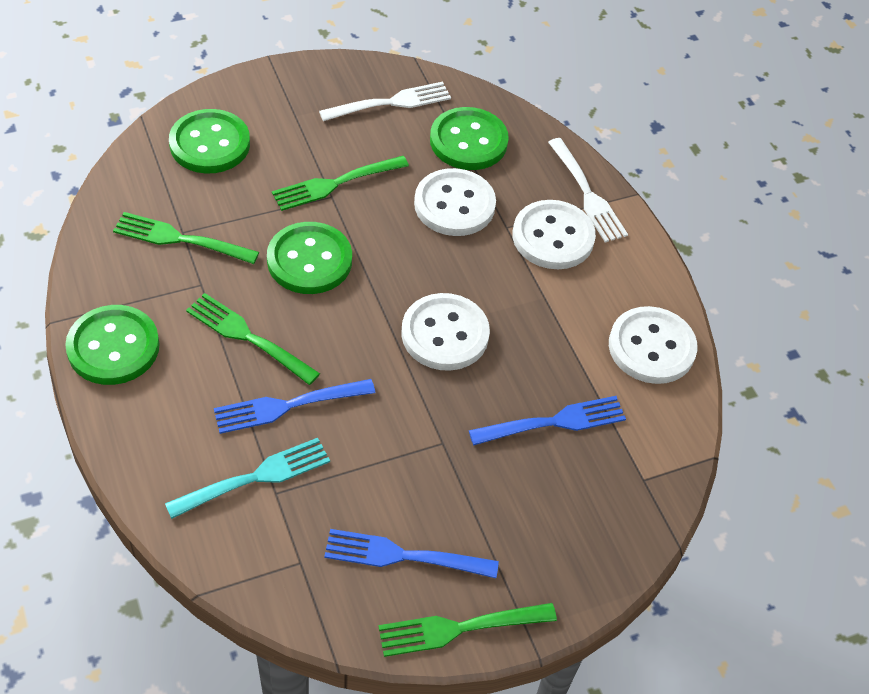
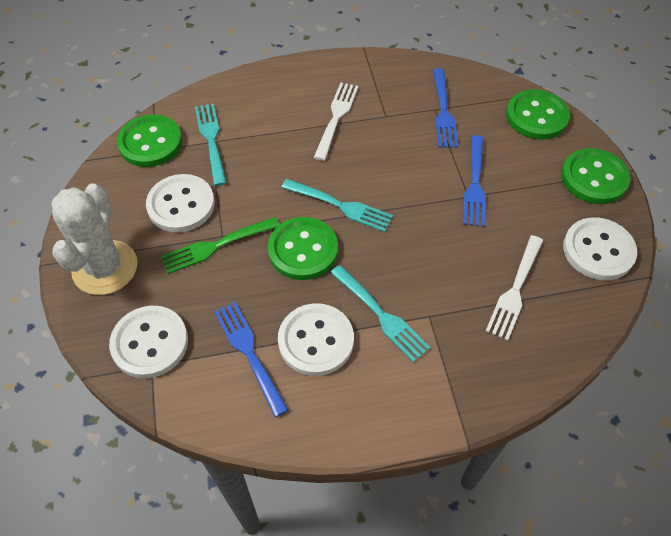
green fork: [113,212,259,264] [186,293,320,385] [272,156,409,211] [378,603,557,657] = 4 -> [161,217,279,274] = 1
turquoise fork: [165,438,330,519] = 1 -> [195,103,226,186] [281,179,393,232] [330,265,431,362] = 3
white cactus: none = 0 -> [51,183,138,295] = 1

